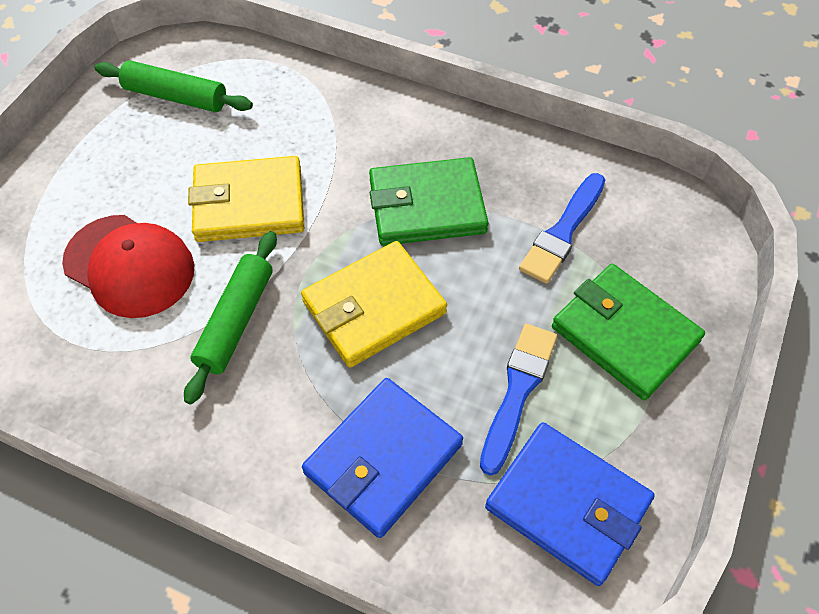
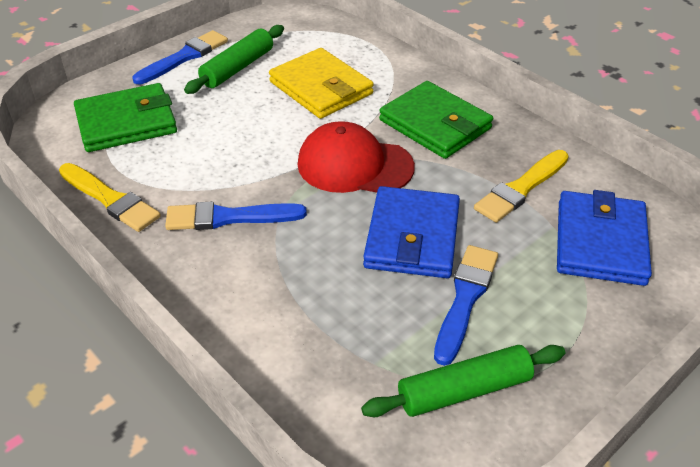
blue brush: [480,324,557,476] [519,173,605,284] = 2 -> [132,30,228,84] [165,202,307,230] [434,245,498,366] = 3
yellow brush: none = 0 -> [59,163,161,232] [474,150,569,223] = 2
yellow wallet: [188,156,304,242] [301,241,447,368] = 2 -> [269,48,374,119] = 1

